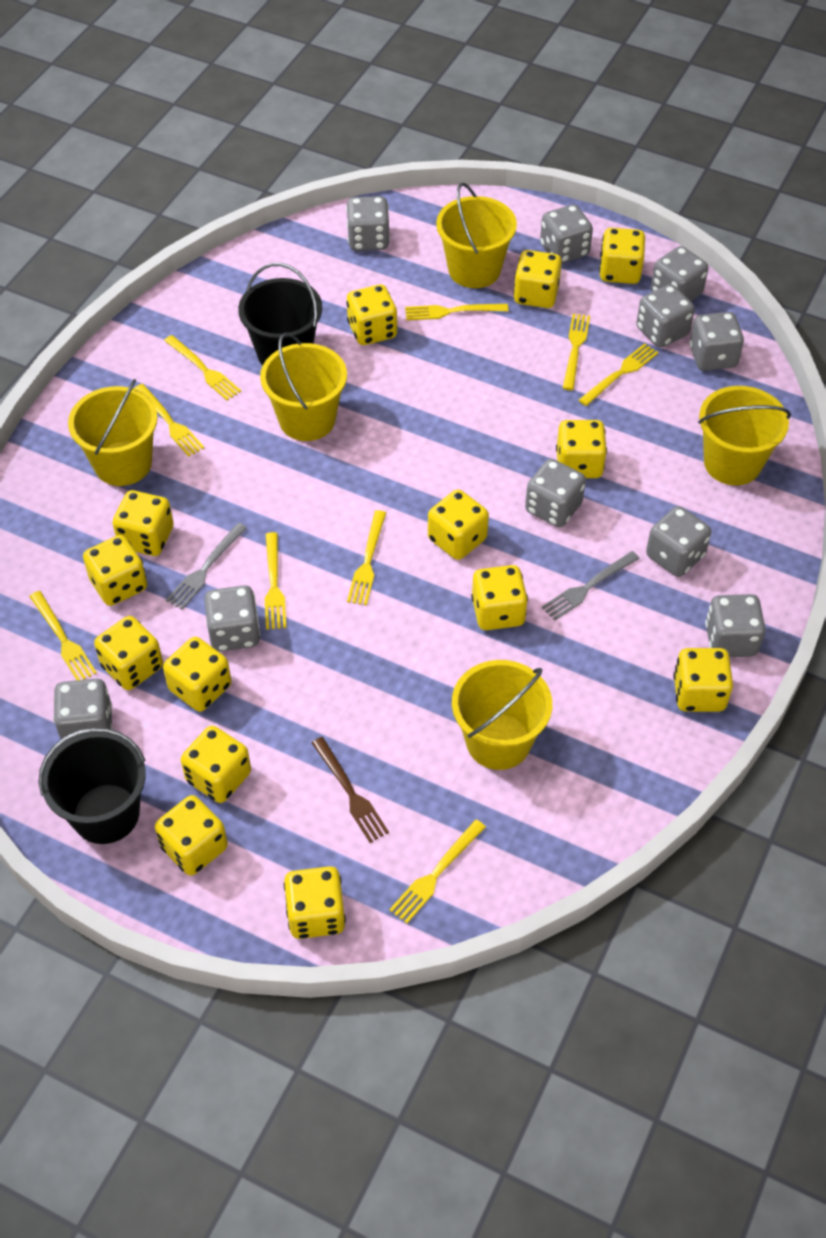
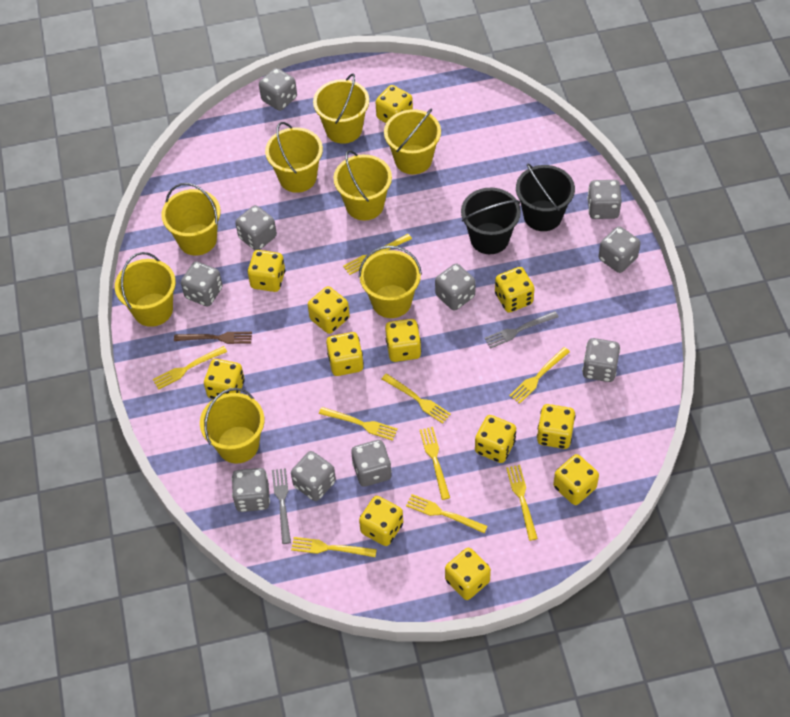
yellow bucket: [68,379,158,486] [260,332,347,441] [436,183,517,288] [452,660,552,770] [698,386,791,485] = 5 -> [115,252,176,327] [161,183,221,256] [200,388,264,463] [265,122,323,193] [313,73,369,144] [334,150,392,221] [359,246,422,318] [384,108,441,174] = 8
yellow dice: [83,535,147,606] [94,616,163,690] [112,490,174,556] [155,795,228,876] [163,637,231,712] [181,726,251,803] [284,866,346,939] [346,284,397,345] [428,489,489,560] [471,565,528,630] [513,250,562,308] [556,420,607,478] [599,228,645,284] [673,648,733,712] = 14 -> [204,359,245,399] [247,250,285,292] [308,286,350,334] [326,332,364,376] [359,496,403,546] [375,85,413,123] [385,319,421,362] [445,548,491,600] [475,415,516,463] [495,267,535,312] [537,404,576,449] [553,454,599,505] = 12

